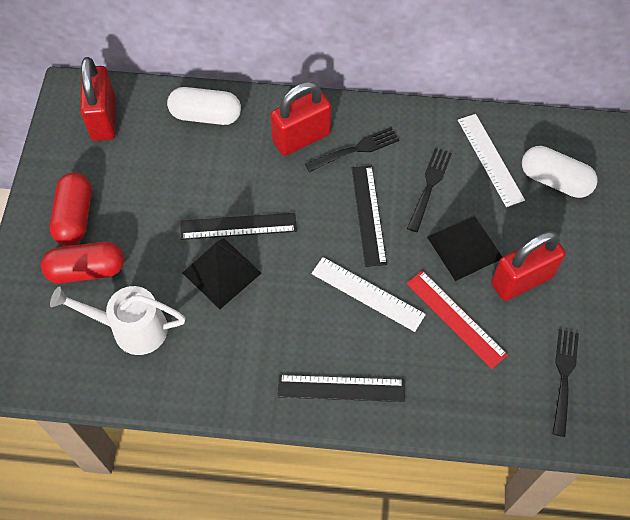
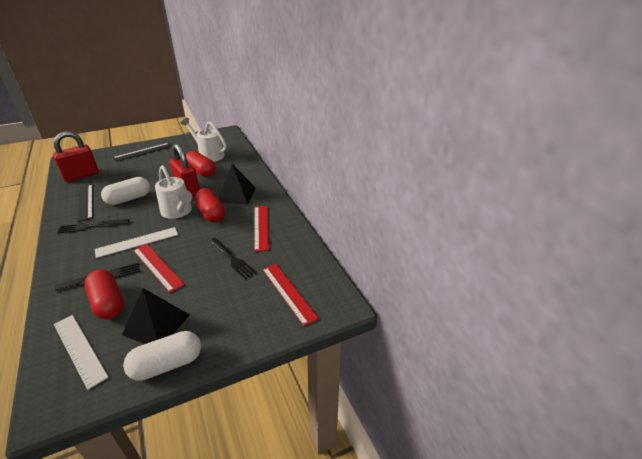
black ruler: [180,213,297,240] [278,375,405,402] [352,166,387,267] = 3 -> [78,184,93,222] [113,143,172,162] = 2
red capsule: [41,242,124,283] [50,173,92,246] = 2 -> [84,269,124,319] [186,151,216,177] [194,188,225,222] = 3
red padlock: [80,57,116,141] [270,82,331,156] [491,231,565,301] = 3 -> [53,131,99,182] [170,144,199,197] = 2
red ruler: [406,271,508,369] = 1 -> [133,244,185,293] [254,206,269,252] [262,264,319,326] = 3
white watering can: [50,286,185,355] = 1 -> [155,165,192,219] [181,118,226,162] = 2

